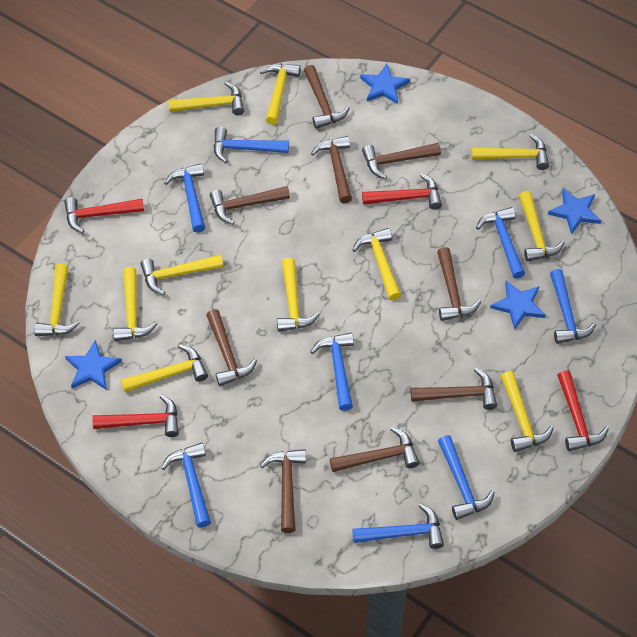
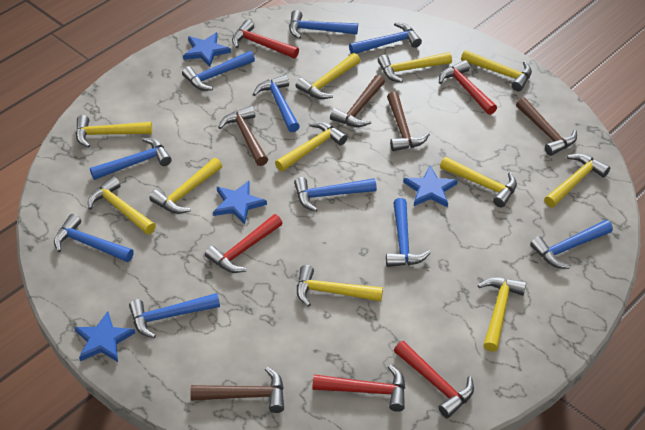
blue hammer: [161,443,211,528] [164,163,205,233] [214,127,289,163] [310,333,354,411] [352,503,444,549] [438,435,495,520] [476,207,525,279] [550,269,596,344] = 8 -> [54,214,134,262] [90,138,172,180] [129,293,220,338] [182,51,255,91] [253,75,300,132] [289,10,358,39] [294,177,377,212] [349,22,422,54] [386,198,431,267] [530,220,613,269] = 10
brown hammer: [206,309,257,386] [210,186,290,225] [260,449,306,533] [304,65,350,129] [311,136,352,203] [330,427,419,472] [362,143,441,179] [411,368,497,410] [437,247,481,321] = 9 -> [190,367,284,413] [218,106,268,166] [330,75,385,127] [387,92,430,151] [516,97,577,156] = 5
red hammer: [64,197,144,233] [92,394,179,437] [362,173,442,210] [557,370,609,451] = 4 -> [205,214,283,273] [232,20,299,58] [312,365,405,412] [394,341,474,418] [439,60,497,115] = 5

